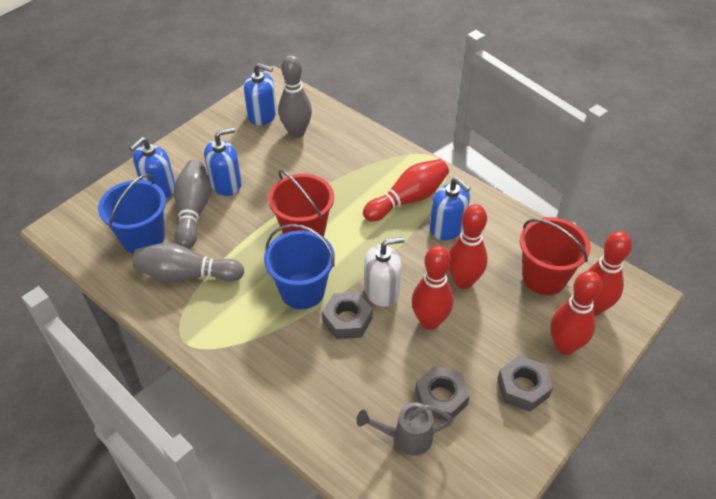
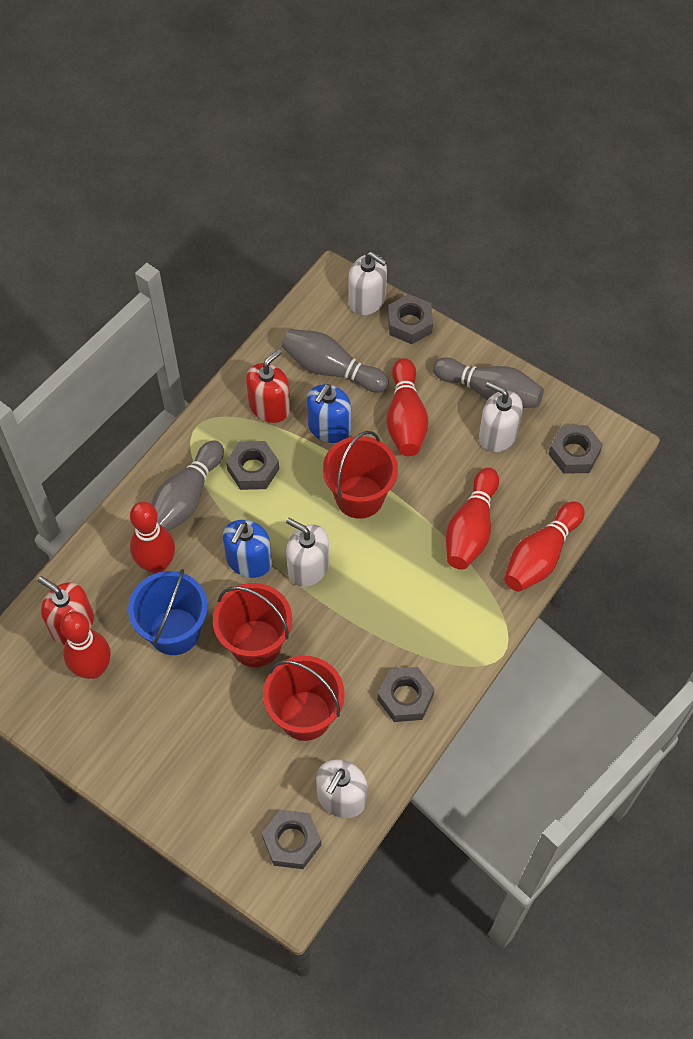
blue bucket: [98,174,166,254] [264,224,335,309] = 2 -> [128,569,208,655] = 1
blue soap dispenser: [130,137,175,198] [204,127,242,196] [244,63,277,125] [430,177,471,240] = 4 -> [223,520,272,578] [307,384,351,443] = 2
grey nut: [322,292,373,339] [415,366,470,421] [498,355,553,412] = 3 -> [226,441,279,490] [262,810,321,869] [378,667,435,722] [388,294,433,344] [549,425,603,474] = 5
grey watering can: [356,403,453,456] = 1 -> none = 0
red bucket: [268,170,334,237] [520,217,590,295] = 2 -> [213,583,292,667] [263,656,345,741] [323,431,398,519] = 3
red soap dispenser: none = 0 -> [38,576,94,645] [246,349,290,423] = 2
white soap dispenser: [364,237,404,307] = 1 -> [286,518,329,587] [316,759,367,818] [348,252,387,315] [479,382,523,452] = 4

